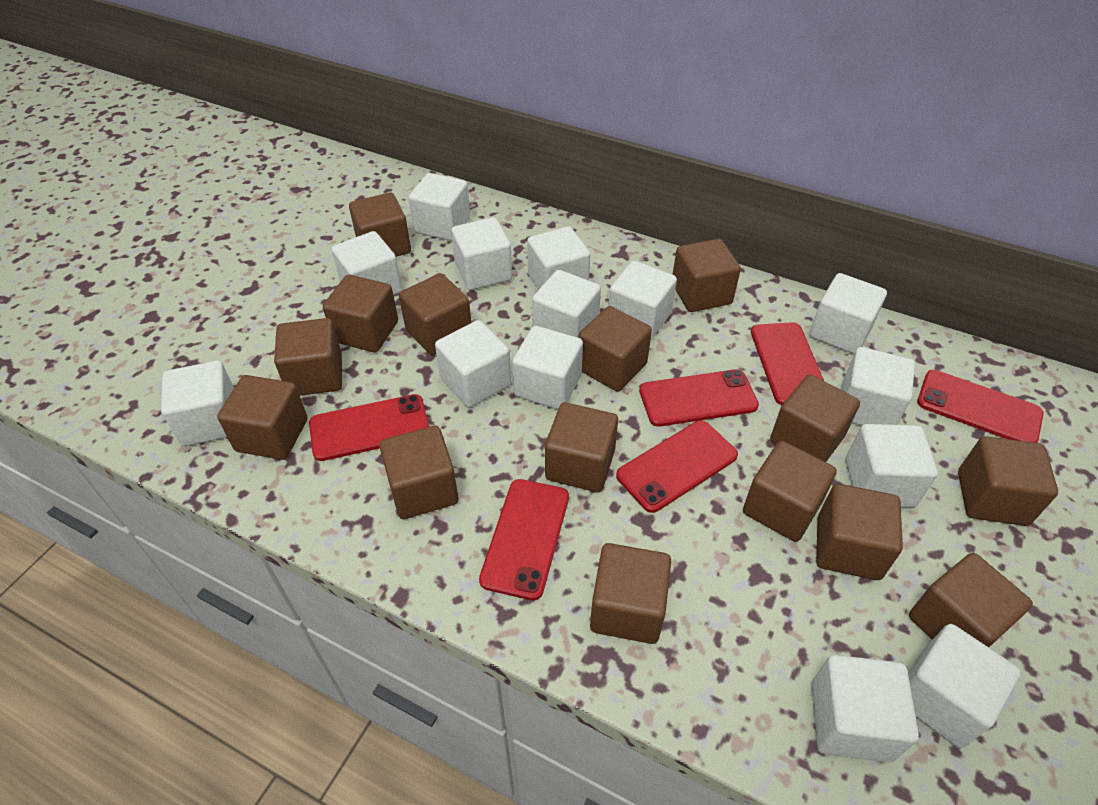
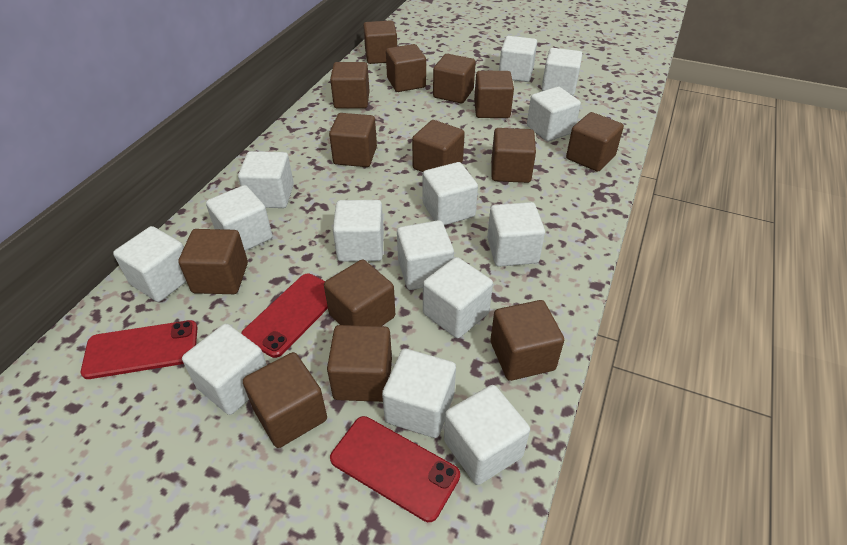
brown cube: [217,375,308,460] [274,318,342,396] [323,275,398,352] [349,193,411,257] [379,426,458,519] [399,273,471,355] [545,402,618,492] [578,306,652,392] [590,543,671,644] [672,239,741,312] [743,441,837,542] [770,375,860,462] [816,484,903,580] [909,553,1033,647] [958,436,1058,526] = 15 -> [178,229,248,294] [243,352,327,448] [324,259,395,326] [327,325,392,402] [329,113,377,167] [330,62,370,108] [363,20,397,64] [386,44,426,92] [412,120,465,172] [433,54,476,103] [474,71,514,118] [490,300,564,381] [491,128,536,183] [566,112,624,172] = 14
red phone: [309,394,429,461] [479,479,569,601] [616,420,738,513] [639,369,759,427] [751,322,824,405] [917,370,1044,443] = 6 -> [81,320,197,379] [241,274,328,358] [330,416,460,522] = 3

